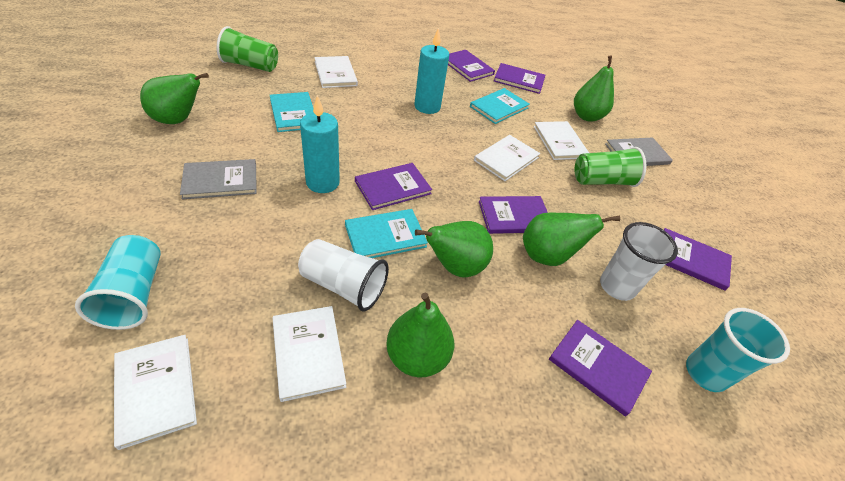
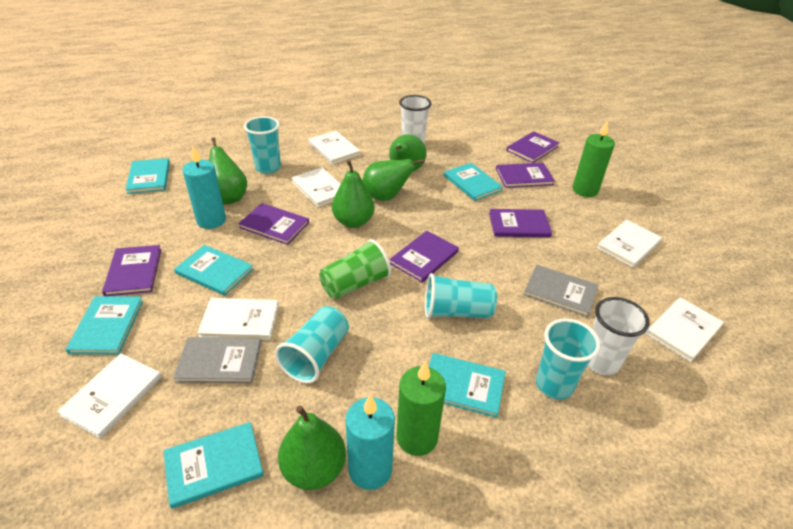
green candle: none = 0 -> [397,361,446,456] [572,120,615,197] = 2
green cup: [217,26,278,72] [575,147,646,187] = 2 -> [319,239,391,299] = 1
turquoise book: [270,92,314,132] [345,209,428,258] [470,88,530,124] = 3 -> [66,296,143,354] [125,158,170,194] [163,422,264,509] [174,245,253,296] [428,353,506,418] [444,163,503,201] = 6
turquoise cup: [75,235,161,330] [686,308,790,392] = 2 -> [244,116,281,174] [275,306,349,384] [425,273,497,319] [536,318,600,400] = 4
white book: [114,335,197,450] [272,306,346,402] [314,56,358,88] [474,135,540,181] [534,121,589,160] = 5 -> [57,353,162,439] [197,298,279,340] [291,167,341,207] [308,131,360,164] [597,220,662,267] [646,297,724,362] = 6

